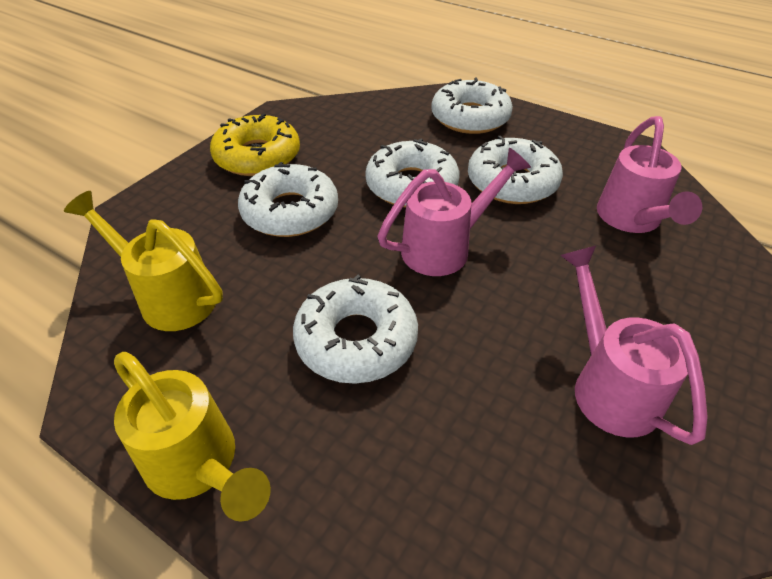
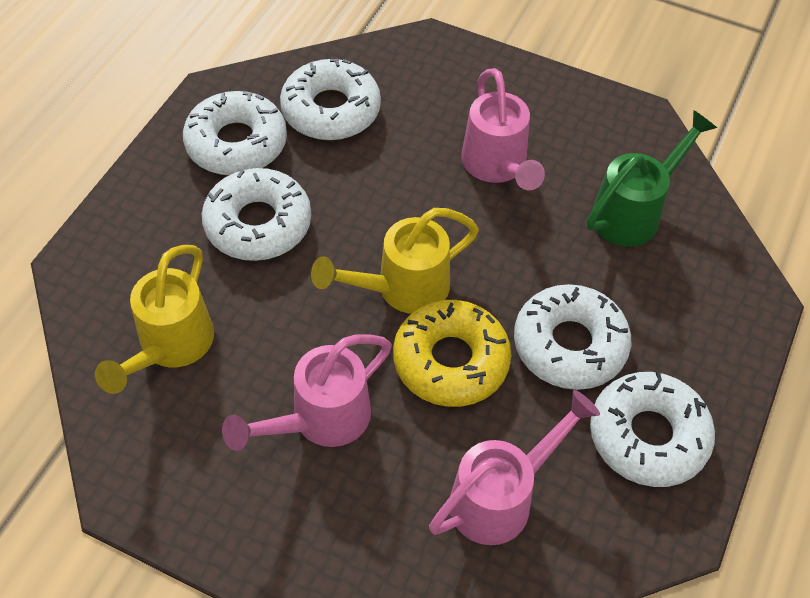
green watering can: none = 0 -> [587,110,717,247] = 1

